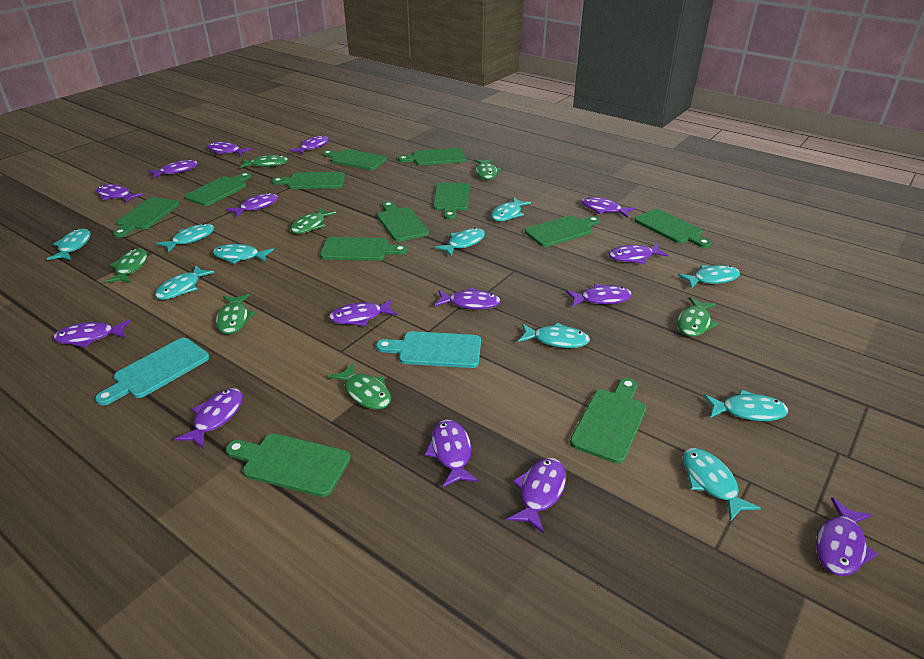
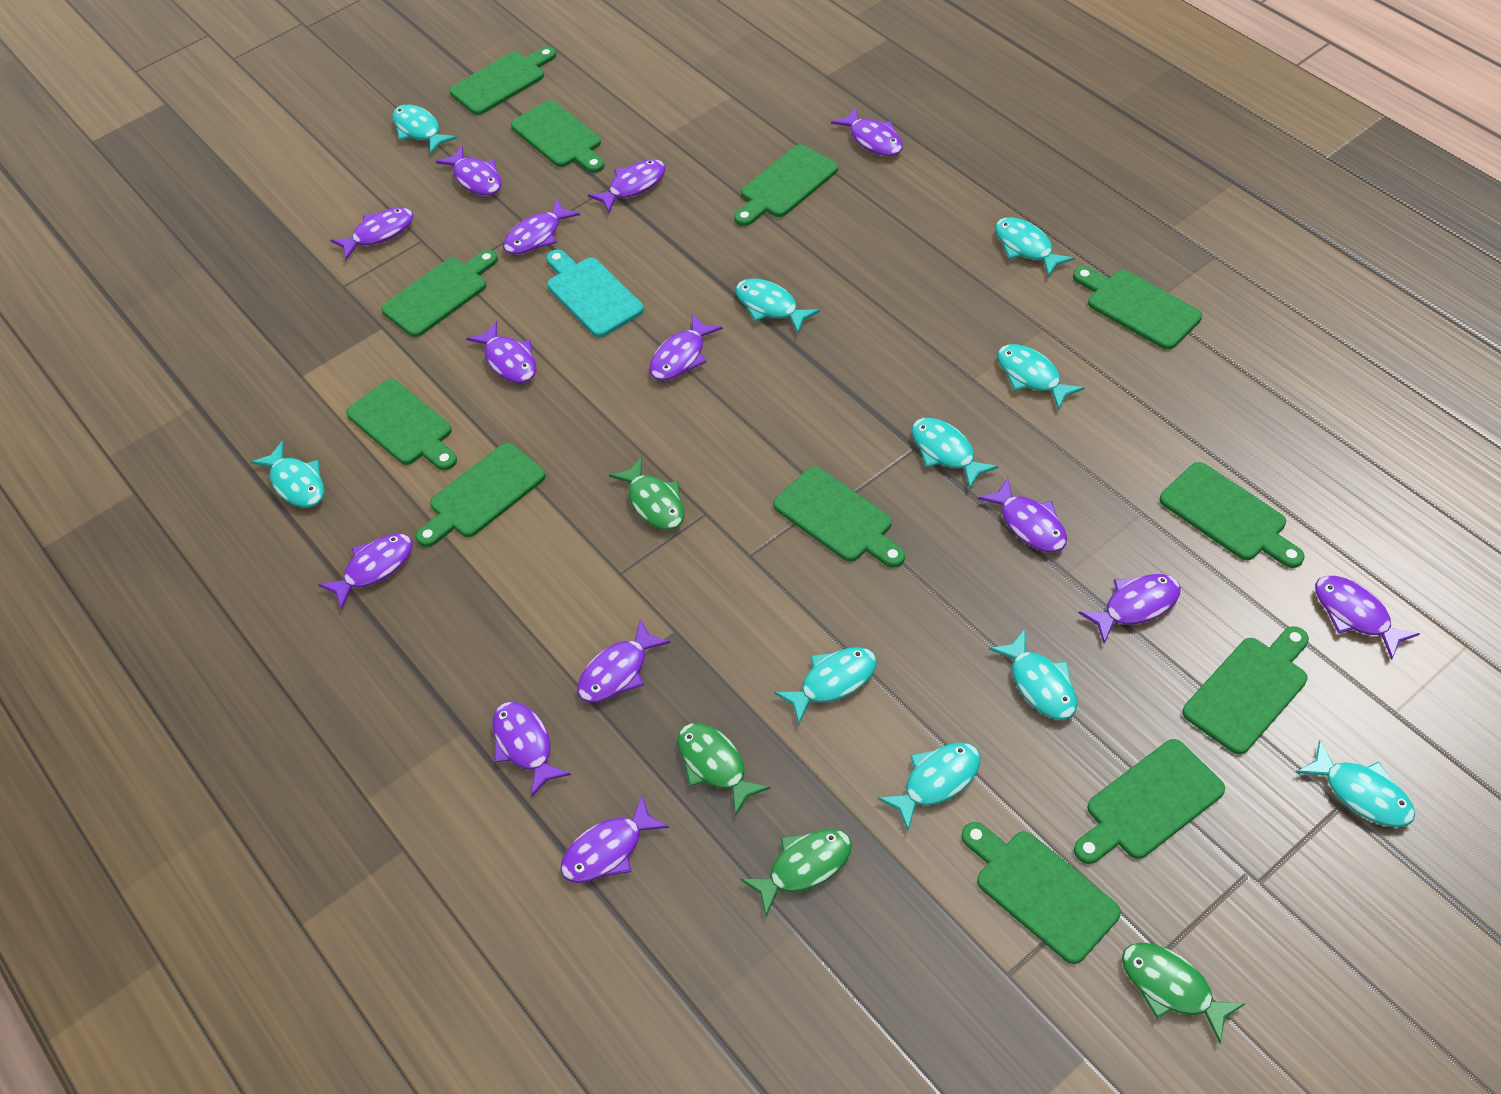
green fish: [105,248,148,283] [216,294,256,334] [240,155,288,168] [290,207,337,234] [328,363,391,409] [474,159,502,180] [677,297,718,337] = 7 -> [609,457,685,530] [677,723,770,816] [740,829,852,916] [1122,943,1246,1044] = 4
purple fish: [53,320,130,347] [96,184,143,203] [148,159,198,179] [174,388,243,448] [208,142,251,156] [226,193,278,217] [290,135,329,155] [329,299,397,326] [425,420,479,487] [435,288,501,309] [507,458,566,533] [566,284,632,306] [581,197,635,218] [609,243,669,264] [816,497,878,576] = 15 -> [318,534,413,610] [331,208,414,260] [436,146,502,196] [466,321,537,383] [492,702,571,797] [503,199,580,255] [560,795,669,883] [577,620,671,703] [588,159,666,213] [649,314,723,381] [831,107,903,156] [978,478,1067,552] [1079,574,1181,644] [1315,576,1420,660] = 14
turquoise cutting board: [95,338,209,405] [376,331,481,368] = 2 -> [546,249,644,337] = 1

